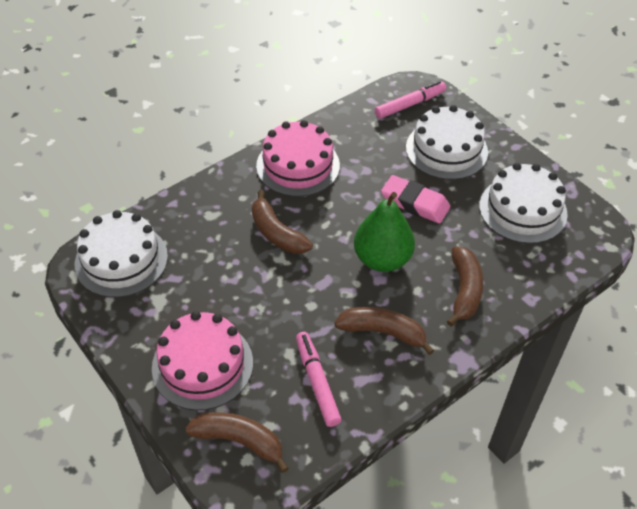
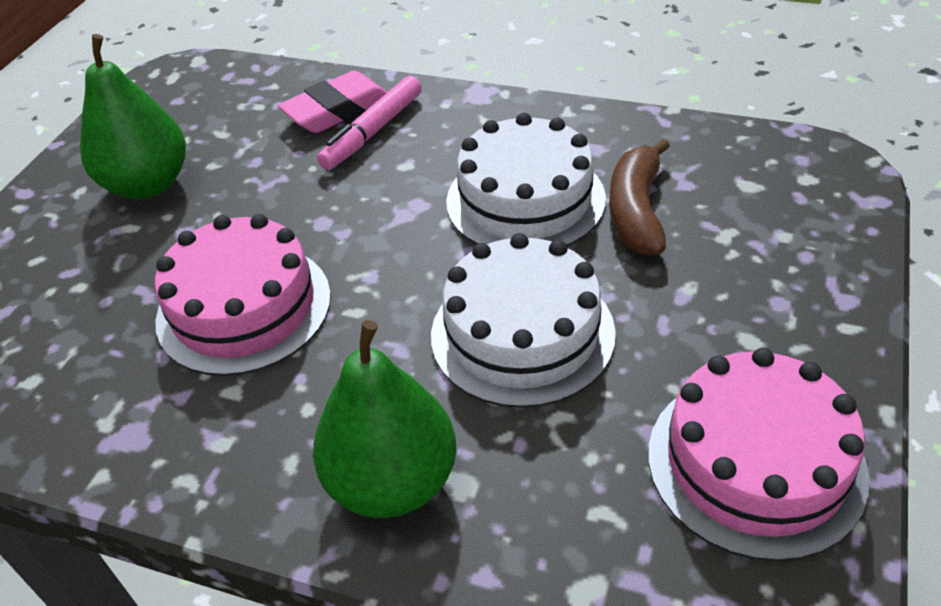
brown banana: [185,412,289,473] [252,190,313,254] [334,307,434,355] [447,246,483,326] = 4 -> [609,139,670,255] = 1
green pear: [354,192,415,272] = 1 -> [80,34,186,199] [313,320,457,518] = 2
pink marker: [296,332,342,427] [375,81,446,119] = 2 -> [317,76,422,170] = 1
white cake: [75,210,168,298] [406,105,488,180] [479,163,568,244] = 3 -> [431,233,616,408] [446,113,606,246] = 2

